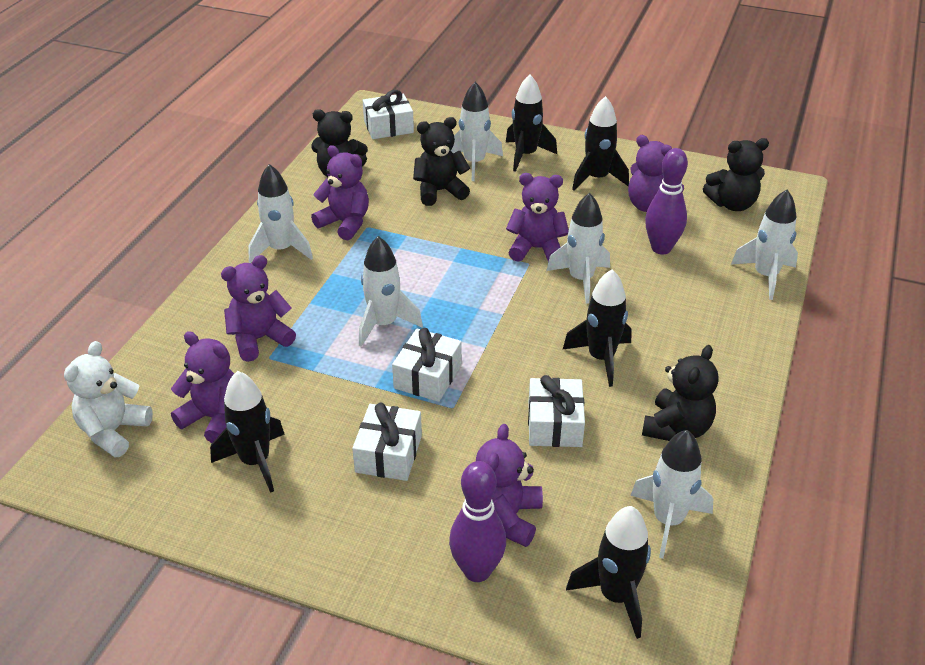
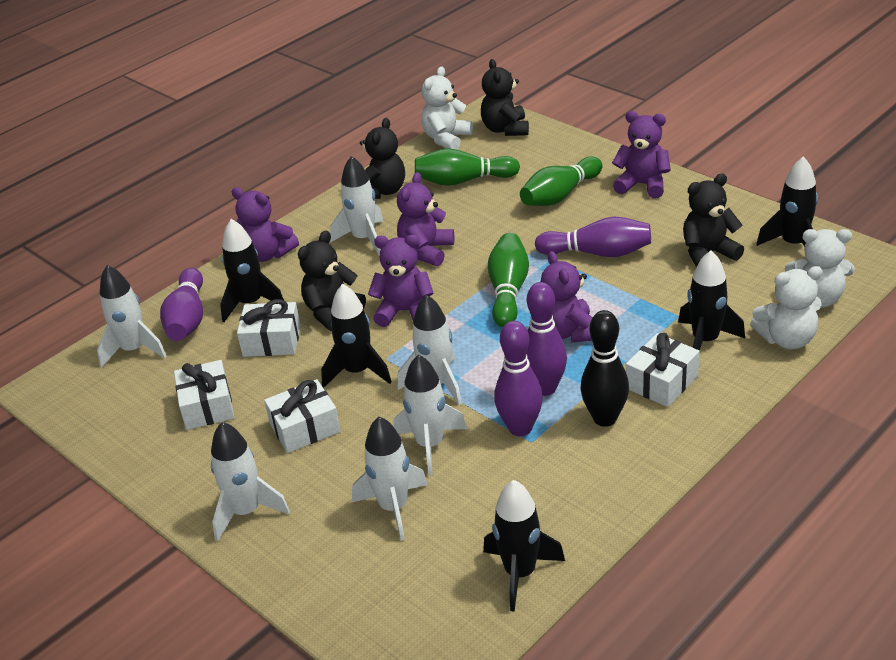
black bowling pin: none = 0 -> [580,310,629,427] = 1
green bowling pin: none = 0 -> [415,148,520,186] [488,233,529,327] [520,156,603,206] = 3
purple bowling pin: [449,461,506,582] [645,148,688,254] = 2 -> [160,268,203,341] [494,321,543,436] [526,282,567,396] [535,217,651,257] = 4
purple teddy bear: [171,331,234,443] [221,255,296,362] [311,145,369,240] [476,424,543,547] [506,173,569,262] [628,135,684,212] = 6 -> [231,187,299,262] [368,235,434,327] [397,172,455,266] [541,251,593,342] [612,111,671,198] = 5
white teddy bear: [64,341,153,457] = 1 -> [421,66,473,150] [750,266,823,349] [785,229,855,308] = 3

